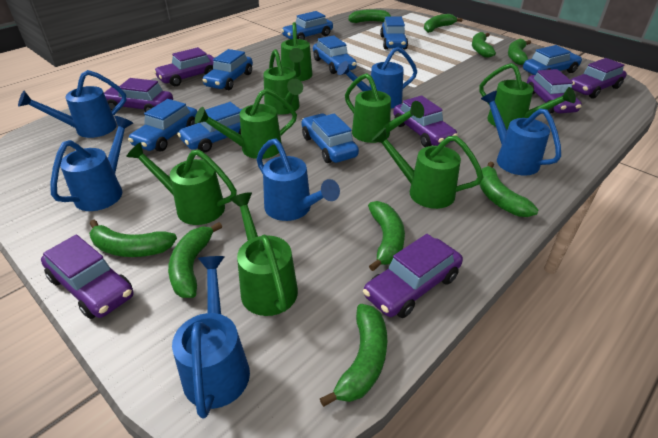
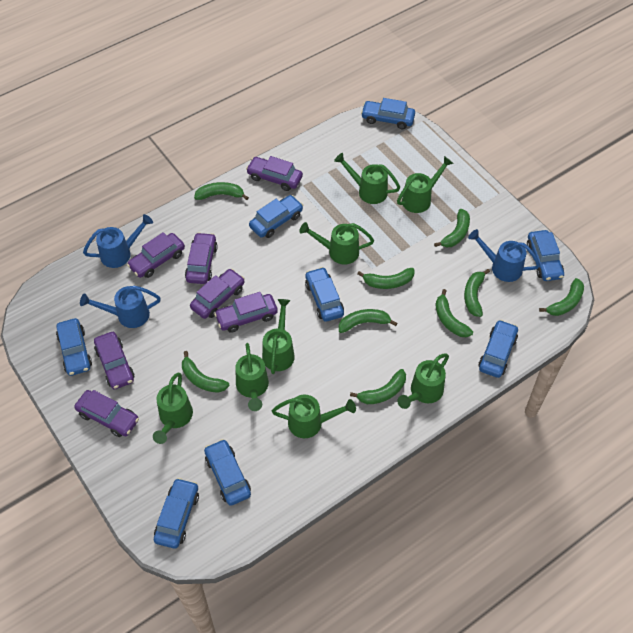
blue watering can: [18,70,126,138] [50,116,133,211] [172,256,250,419] [257,138,340,221] [337,47,417,108] [481,91,561,176] = 6 -> [80,286,161,328] [83,214,153,268] [468,229,540,282] = 3

